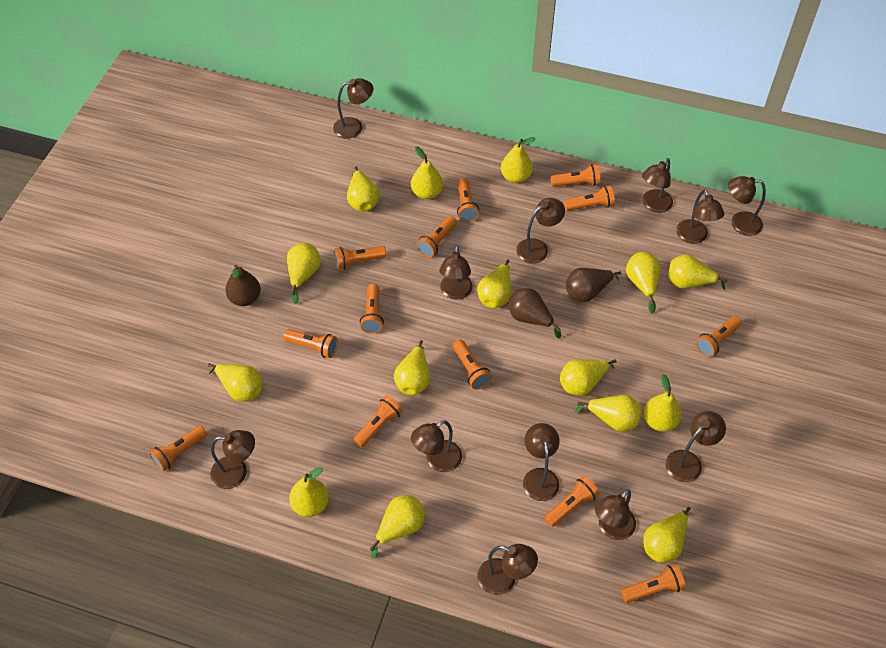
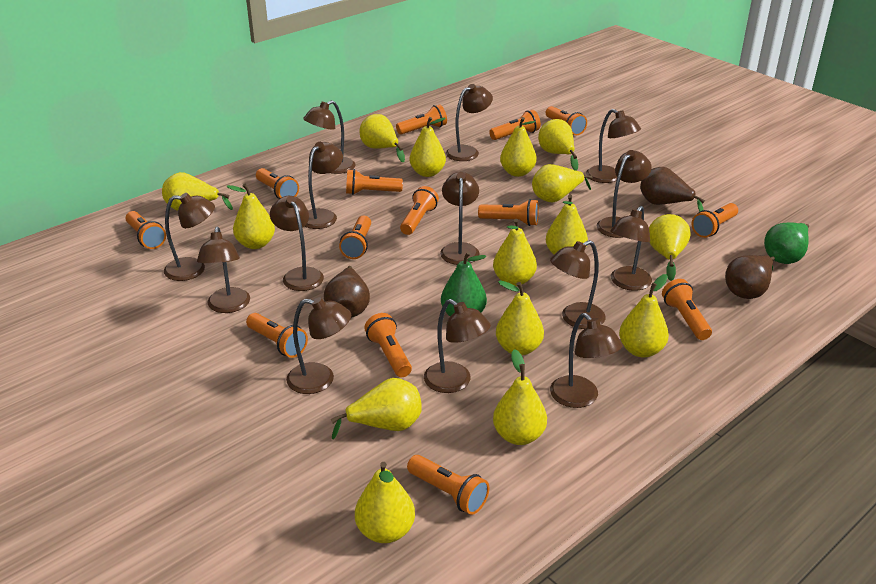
brown lamp: [210,430,255,489] [333,78,373,139] [411,420,462,472] [439,245,473,299] [477,544,538,595] [516,198,565,264] [523,423,560,501] [595,489,636,540] [642,158,673,213] [665,411,726,482] [676,189,725,244] [728,176,766,236] = 12 -> [164,193,215,281] [197,227,250,313] [270,196,324,291] [286,297,351,394] [303,100,355,174] [304,142,343,229] [424,299,491,393] [440,172,480,265] [446,84,493,161] [550,240,605,329] [550,313,623,408] [586,109,641,183] [597,150,652,238] [610,206,652,291] = 14
green pear: none = 0 -> [441,251,487,316] [764,223,809,264] = 2
orange flashlight: [149,425,207,472] [283,329,338,358] [334,246,386,270] [353,395,403,448] [360,284,384,334] [416,216,457,257] [453,340,492,390] [457,178,479,222] [544,476,599,527] [551,164,600,187] [564,185,615,211] [621,564,686,603] [696,316,742,357] = 13 -> [125,211,166,249] [246,313,308,358] [256,168,299,199] [339,216,371,259] [346,169,403,195] [364,313,412,377] [396,104,447,135] [400,186,439,235] [407,455,489,515] [478,199,539,226] [489,110,541,140] [546,106,587,135] [662,279,712,340] [691,203,738,238] = 14

